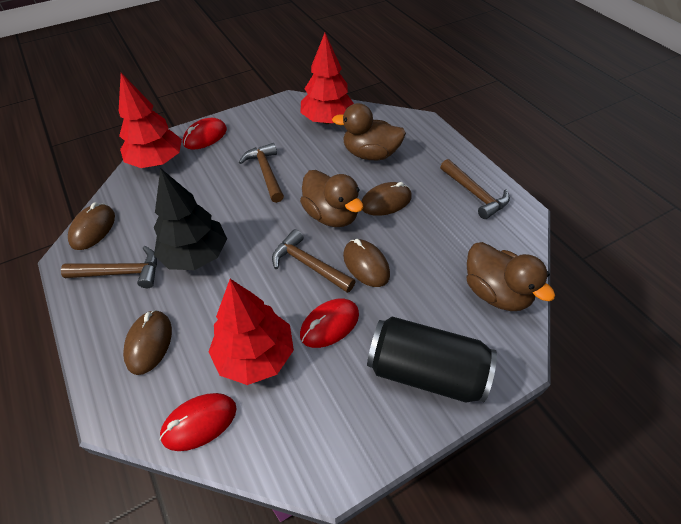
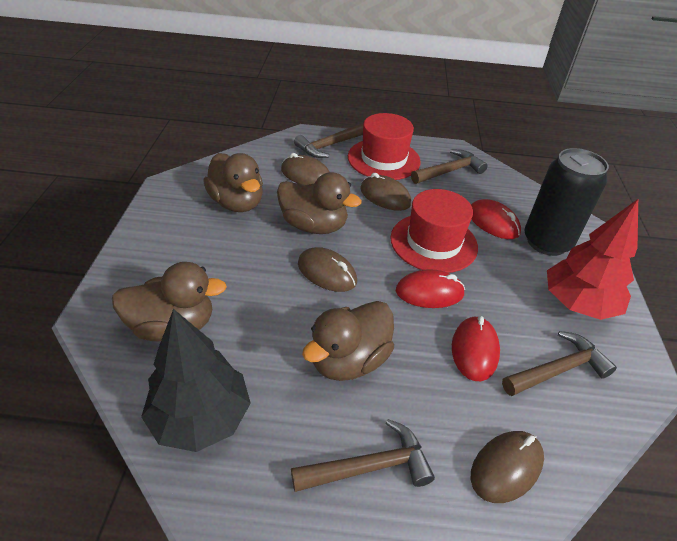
brown duck: [300,170,363,227] [332,103,406,160] [466,242,555,311] = 3 -> [112,262,227,341] [203,153,263,212] [277,172,362,234] [302,301,394,381] = 4
red hat: none = 0 -> [348,113,421,180] [390,189,478,273] = 2
red tree: [119,73,182,168] [208,279,294,385] [300,33,354,124] = 3 -> [547,199,638,320] = 1

